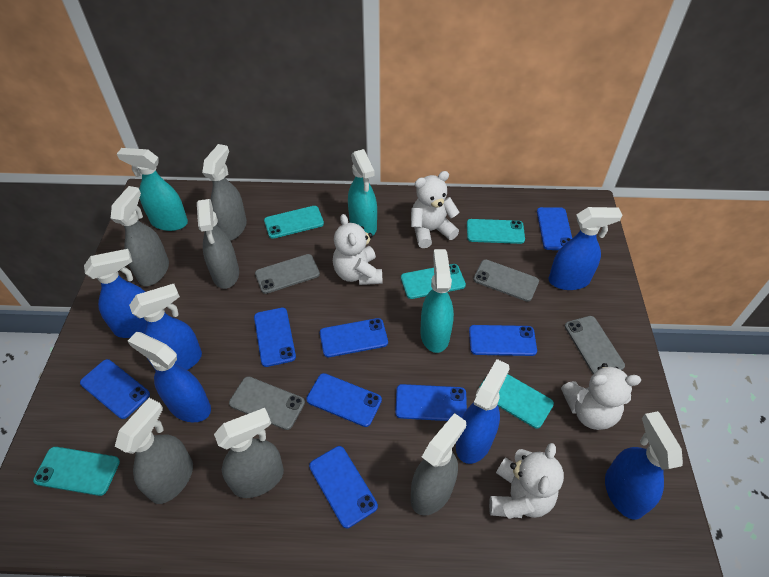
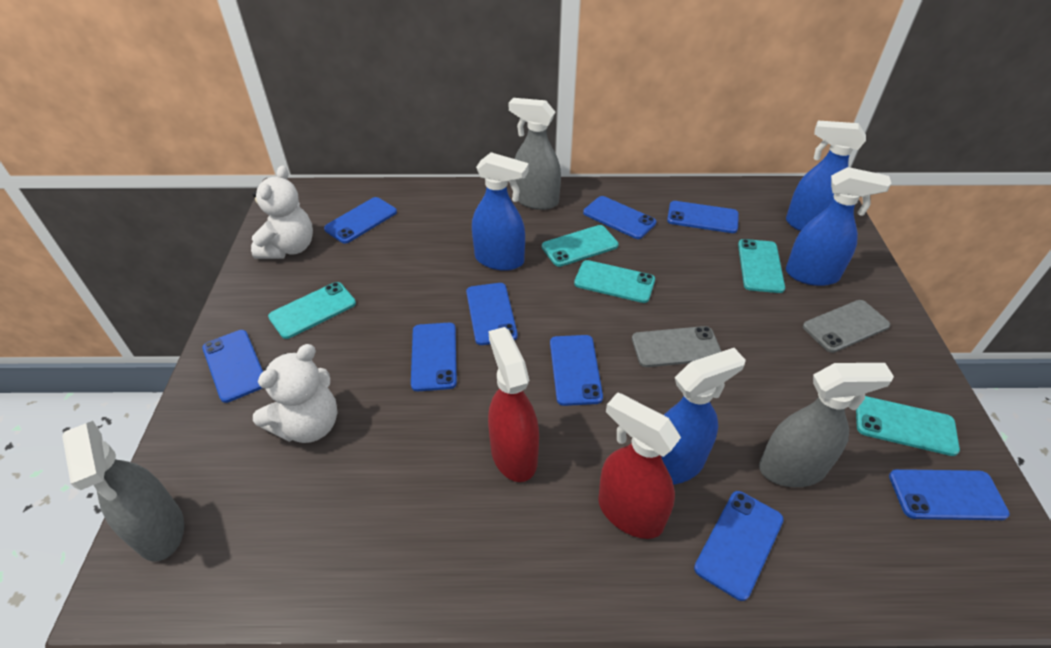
blue phone: [80,359,150,419] [254,308,296,367] [306,373,382,427] [309,446,378,528] [320,318,388,357] [395,384,467,421] [469,325,537,356] [537,207,572,250] = 8 -> [202,330,263,403] [324,197,397,244] [411,323,457,391] [466,283,518,345] [550,335,603,406] [583,196,656,239] [667,201,739,233] [694,491,784,601] [889,469,1010,520] = 9
blue spray bottle: [84,249,146,338] [128,332,211,422] [129,284,202,371] [456,359,510,464] [549,207,622,290] [605,411,683,520] = 6 -> [472,152,529,271] [661,348,746,485] [786,121,866,231] [786,167,891,286] = 4
grey phone: [229,376,305,430] [255,254,320,294] [473,259,539,302] [565,316,625,374] = 4 -> [632,326,722,367] [803,300,890,353] = 2
grey spray bottle: [111,186,169,286] [115,398,193,504] [197,199,239,289] [202,144,247,241] [214,408,284,498] [411,413,466,516] = 6 -> [62,421,184,561] [509,98,561,210] [759,363,894,487] = 3
red spray bottle: none = 0 -> [488,327,539,482] [598,392,681,539] = 2
turquoise spray bottle: [117,148,188,231] [348,149,377,235] [420,249,454,353] = 3 -> none = 0
white teddy bear: [333,214,382,285] [411,171,459,248] [489,443,564,519] [561,363,641,430] = 4 -> [251,165,313,259] [253,344,338,443] = 2

